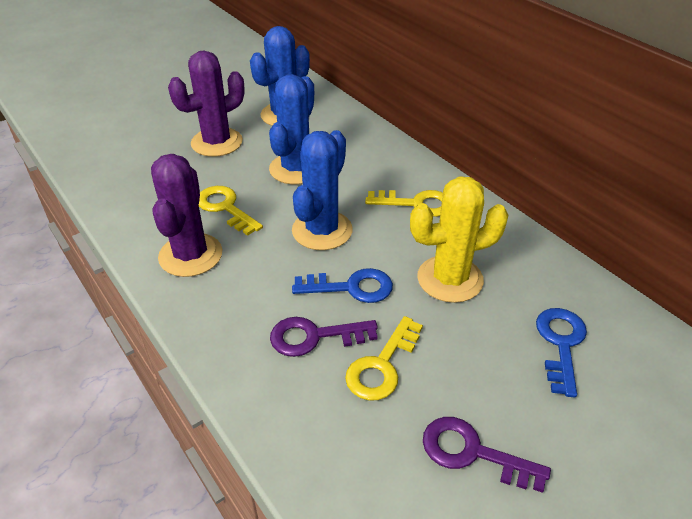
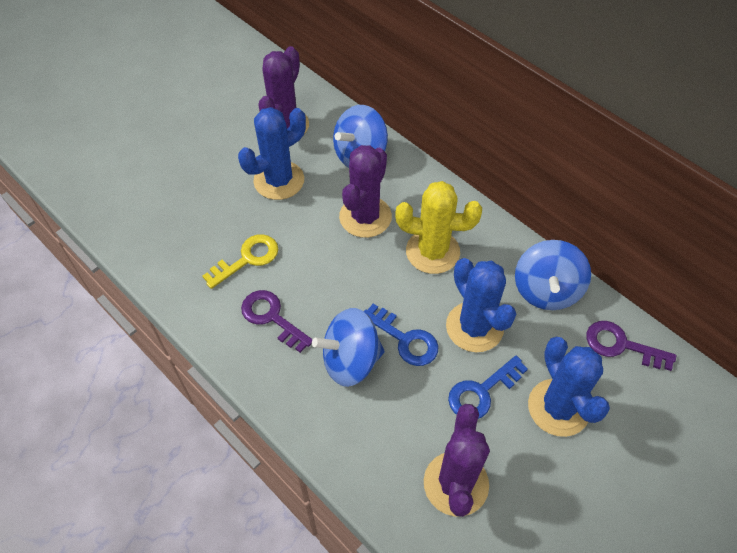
blue spinning top: none = 0 -> [312,308,385,387] [333,105,388,168] [515,240,591,310] = 3
purple cactus: [151,154,223,277] [168,50,245,157] = 2 -> [258,46,309,134] [339,145,392,238] [424,404,490,517] = 3
yellow key: [199,186,263,236] [345,316,423,400] [365,190,443,217] = 3 -> [203,234,278,289] = 1

